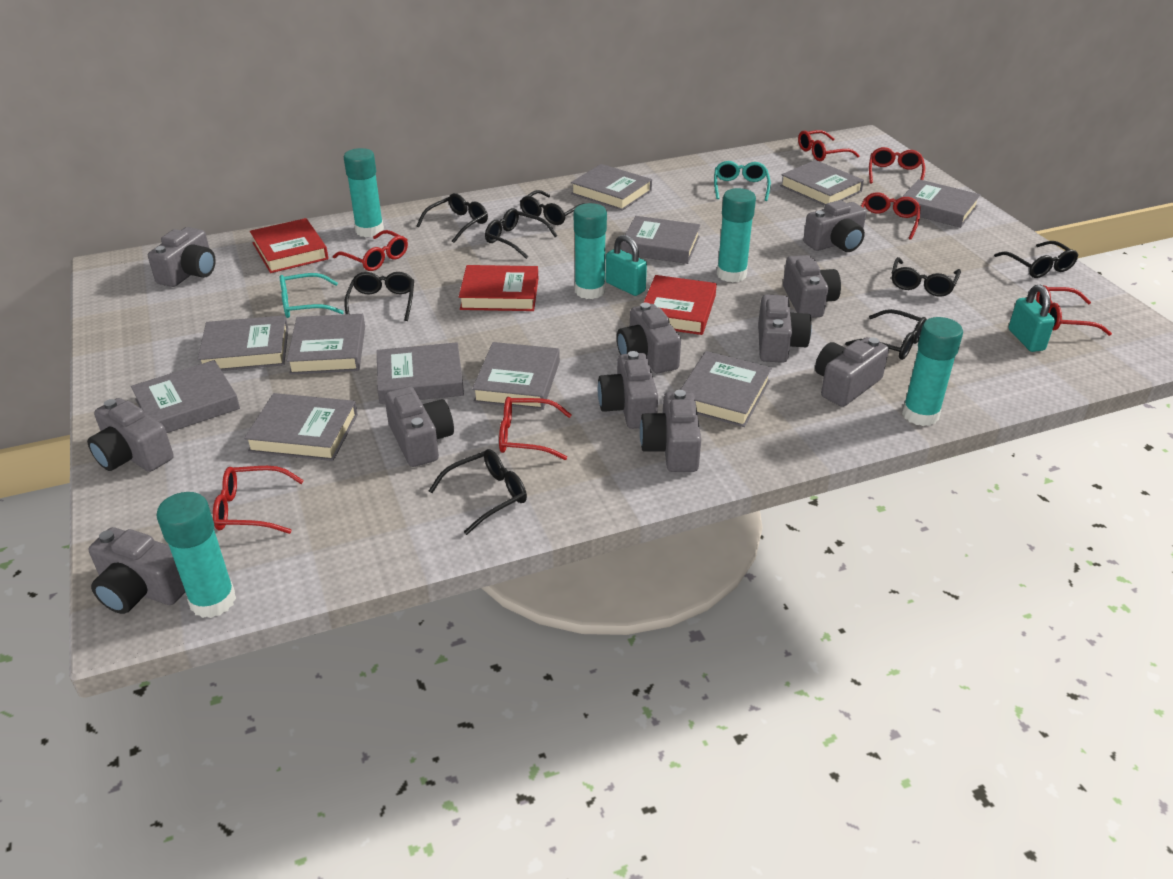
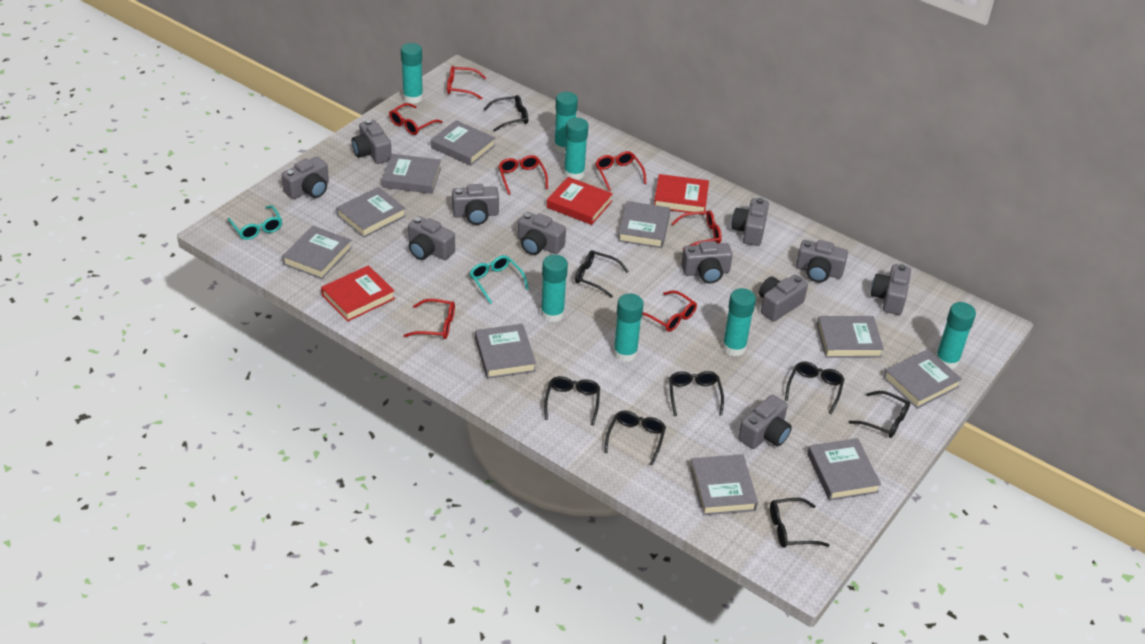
grey book: [131,360,240,433] [198,315,288,371] [244,393,358,461] [287,314,365,375] [377,342,464,404] [472,342,560,410] [571,164,652,211] [621,216,701,264] [680,351,772,427] [780,160,864,206] [902,179,981,228] = 11 -> [282,226,352,279] [336,187,406,238] [382,154,441,194] [431,120,495,166] [475,324,536,379] [618,201,670,248] [690,454,758,515] [807,438,881,501] [817,316,884,358] [883,349,962,409] = 10
turquoise glue stick: [156,492,236,618] [344,148,384,237] [574,203,607,299] [717,188,756,282] [902,317,963,426] = 5 -> [401,43,423,104] [541,255,568,322] [554,92,578,154] [564,117,588,180] [613,293,644,362] [722,288,756,356] [936,302,976,369] = 7
turquoise padlock: [606,235,647,296] [1008,285,1055,352] = 2 -> none = 0

